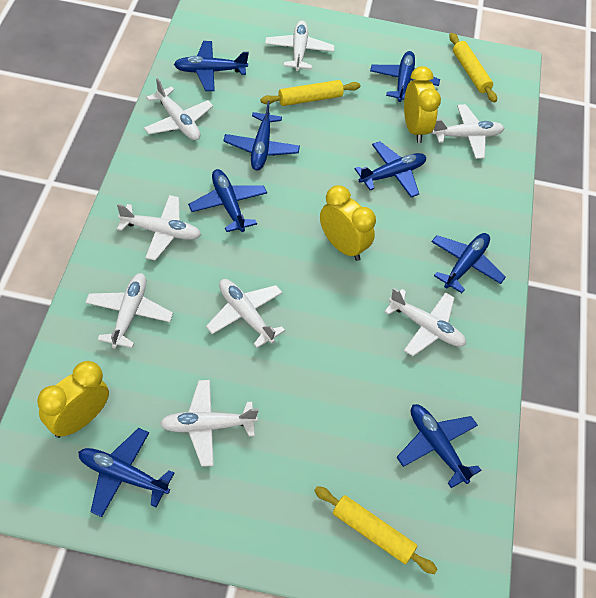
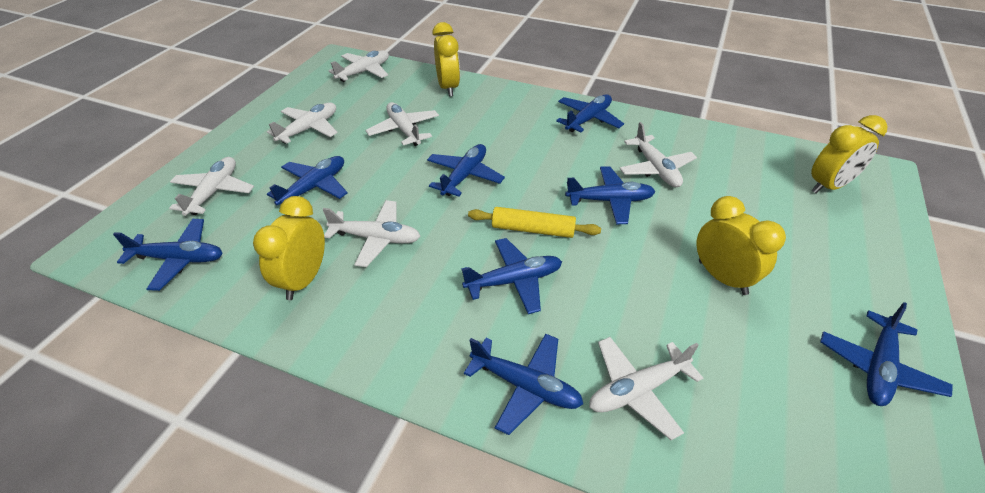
white plane: [85,273,173,349] [117,195,201,261] [144,78,213,140] [160,380,259,467] [206,279,285,348] [265,20,334,71] [384,288,466,356] [432,104,505,159] = 8 -> [169,157,254,216] [267,102,338,144] [323,200,420,267] [329,50,389,82] [365,102,439,146] [589,337,703,440] [619,122,697,187] = 7
yellow clock: [37,361,109,438] [320,185,376,261] [404,66,441,143] = 3 -> [253,196,325,300] [432,22,460,97] [696,196,786,295] [811,115,888,193] = 4
yellow rolling pin: [260,80,360,106] [314,486,438,574] [449,33,497,102] = 3 -> [468,207,601,238] = 1

